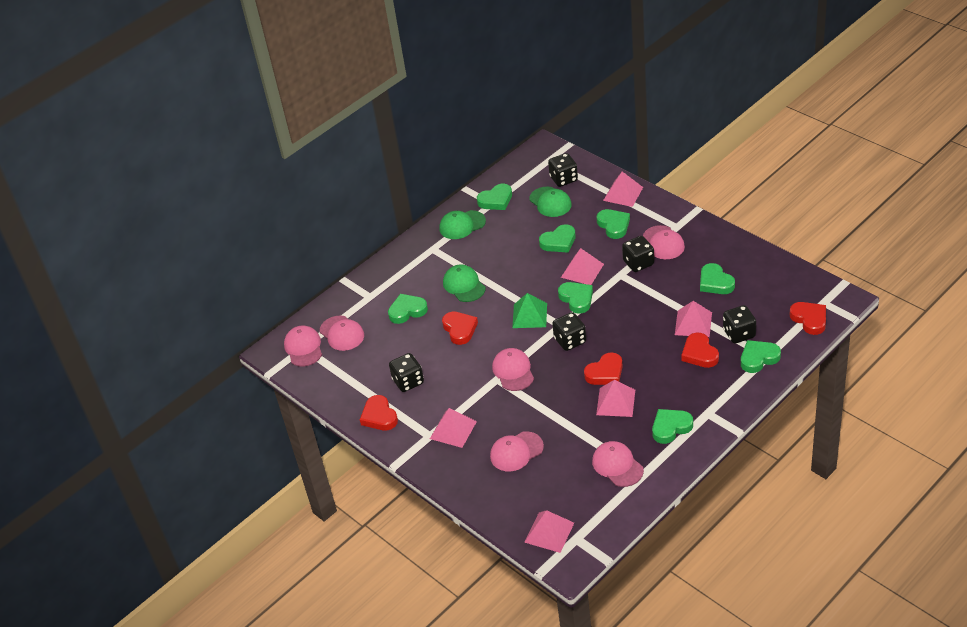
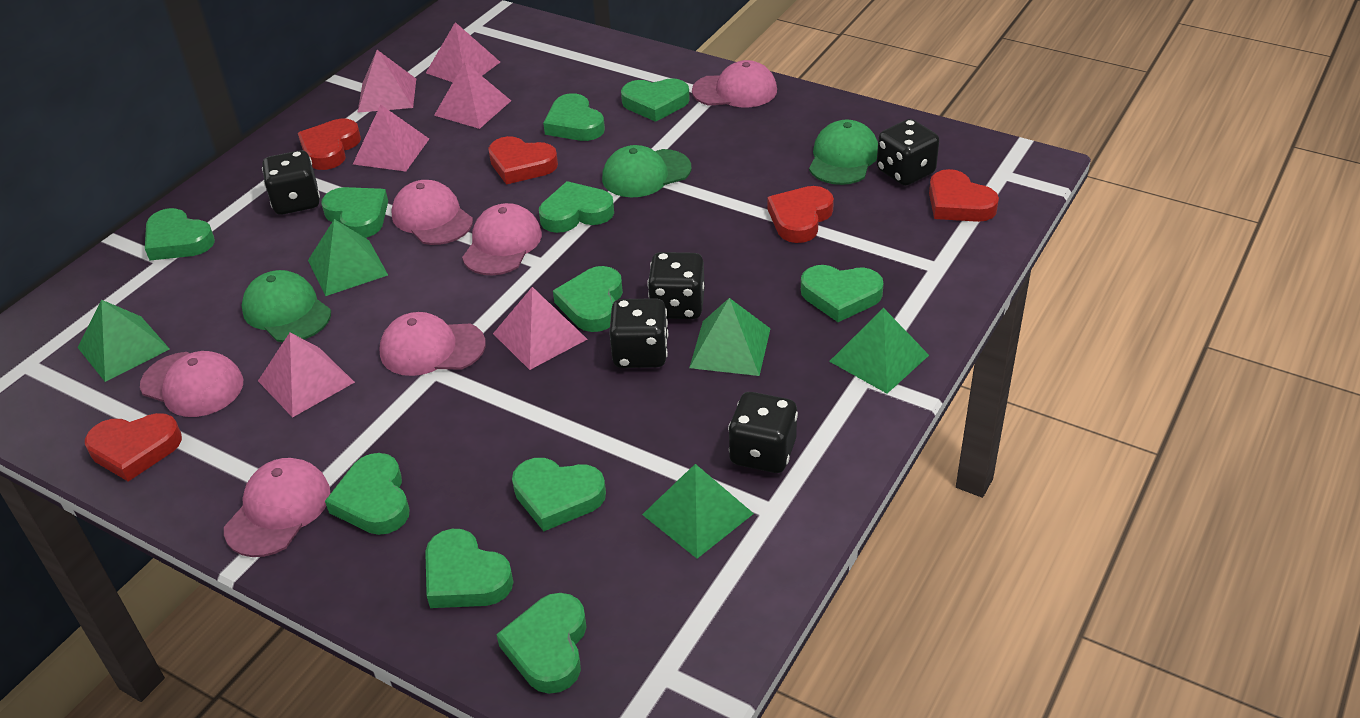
green heart: [388,294,428,324] [477,184,512,210] [539,224,576,253] [558,282,593,314] [596,209,630,239] [652,409,693,444] [700,263,735,294] [741,340,781,373] = 8 -> [145,208,215,260] [321,187,388,238] [325,453,409,535] [425,529,514,608] [496,593,587,694] [512,458,606,531] [539,181,614,233] [543,93,605,141] [553,266,623,332] [621,78,690,122] [801,265,884,322] = 11
green pyramid: [512,293,547,328] = 1 -> [78,300,170,382] [308,219,388,296] [642,464,754,559] [689,298,771,376] [829,308,929,394] = 5

